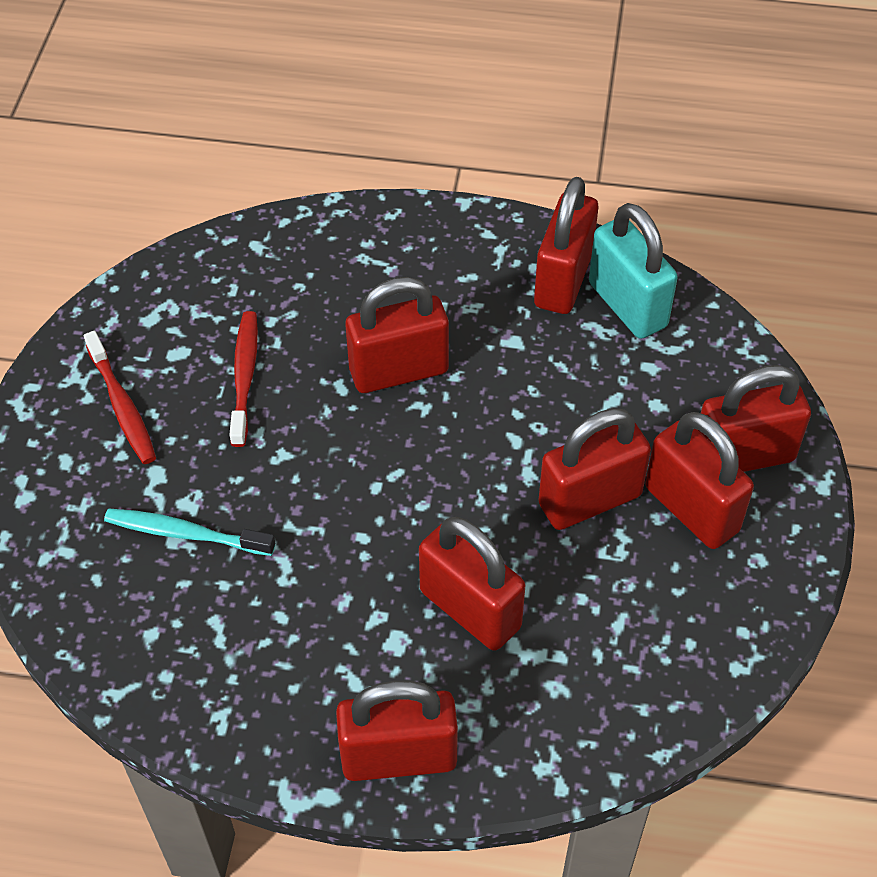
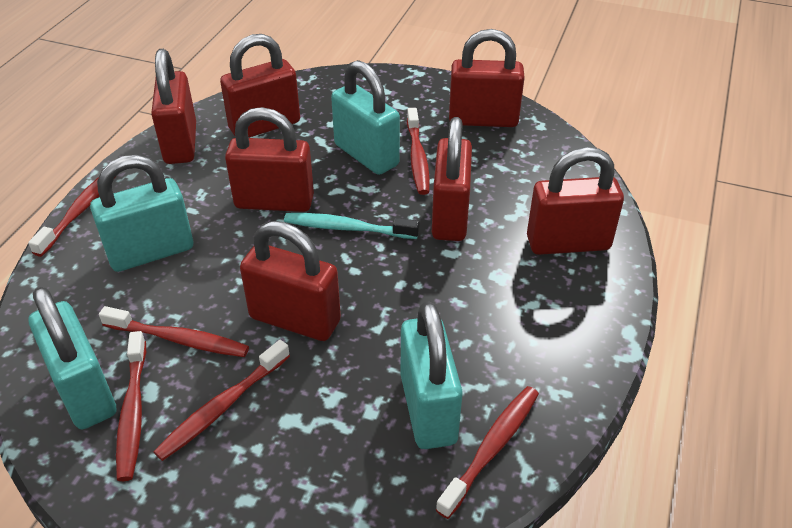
red toothbrush: [84,331,156,464] [229,311,258,447] = 2 -> [28,177,115,257] [99,306,249,357] [116,331,146,481] [153,340,290,461] [407,108,430,195] [436,386,539,519] = 6
turquoise padlock: [589,203,678,339] = 1 -> [29,287,116,429] [90,155,193,272] [331,60,400,175] [401,301,463,449] = 4

